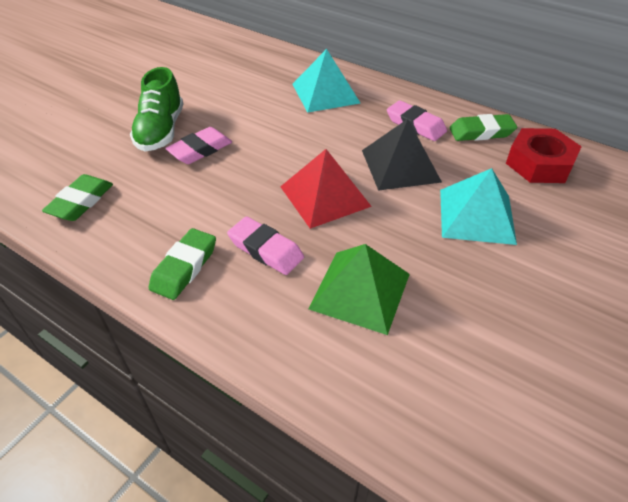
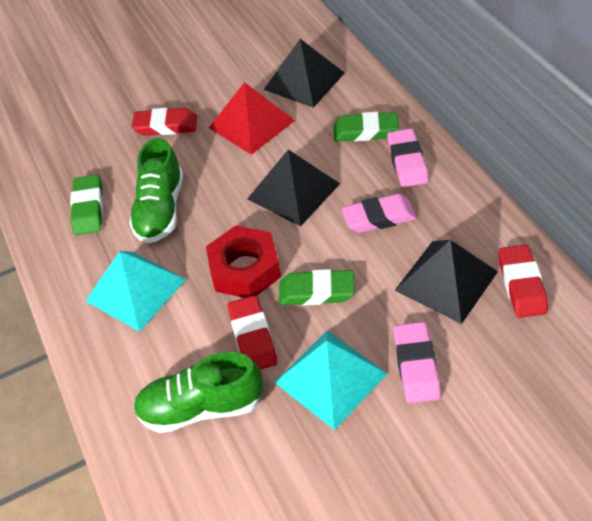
black pyramid: [362,119,442,191] = 1 -> [247,150,340,227] [263,39,345,108] [395,240,498,324] = 3
green pyramid: [309,244,410,335] = 1 -> none = 0
green shoe: [130,67,183,151] = 1 -> [129,138,183,244] [133,352,263,433] = 2
red eraser: none = 0 -> [132,108,197,136] [228,295,277,370] [498,245,548,318] = 3

